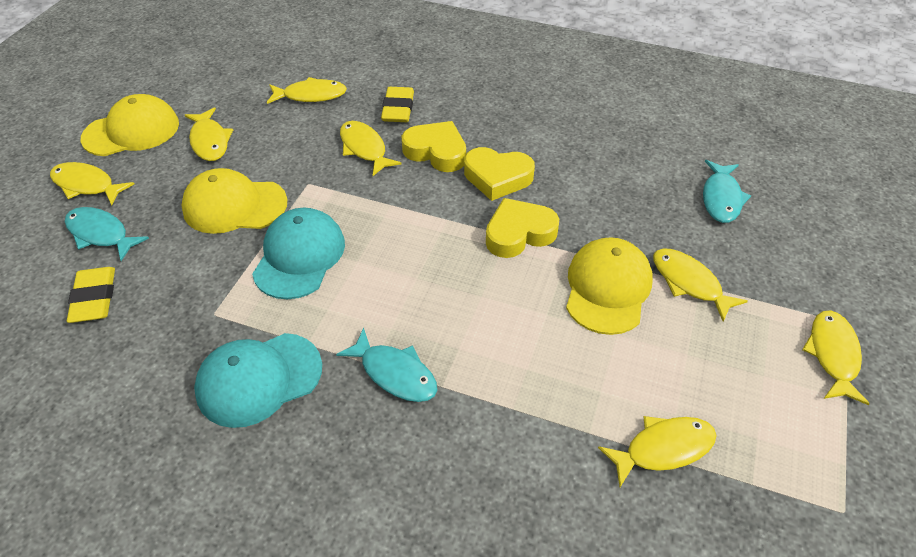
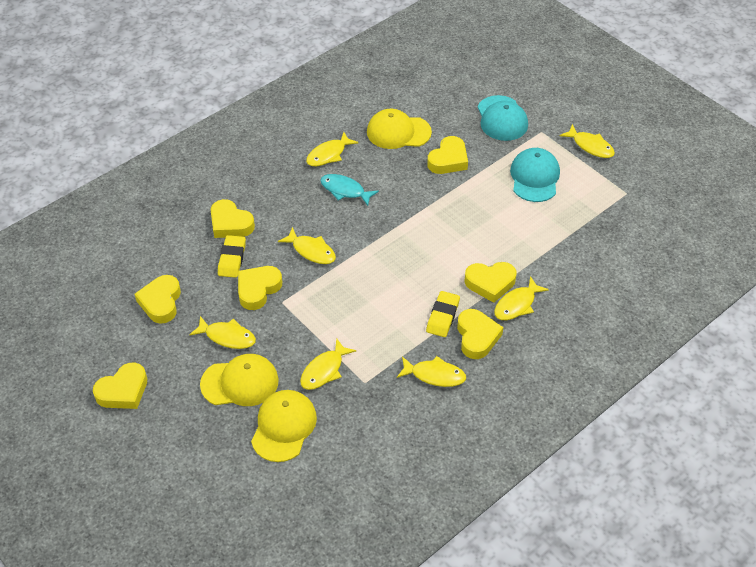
turquoise fish: [65,207,149,261] [336,328,437,402] [703,160,751,223] = 3 -> [320,174,379,206] = 1
yellow heart: [402,121,466,172] [464,147,535,201] [486,198,559,258] = 3 -> [93,362,147,409] [134,275,181,324] [211,199,255,238] [238,266,282,310] [427,136,468,174] [457,309,503,359] [464,262,517,303] = 7

